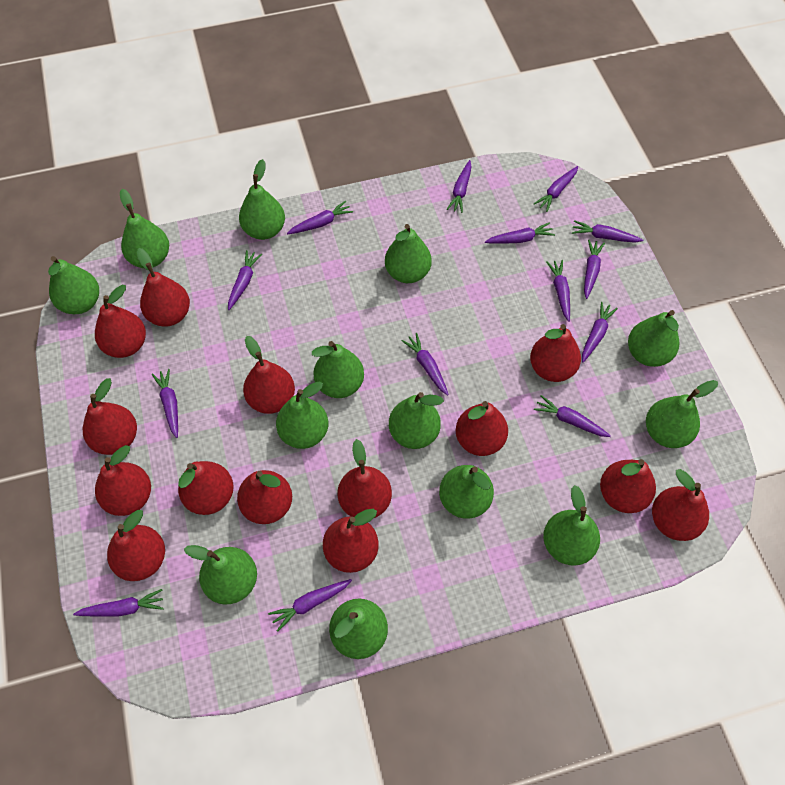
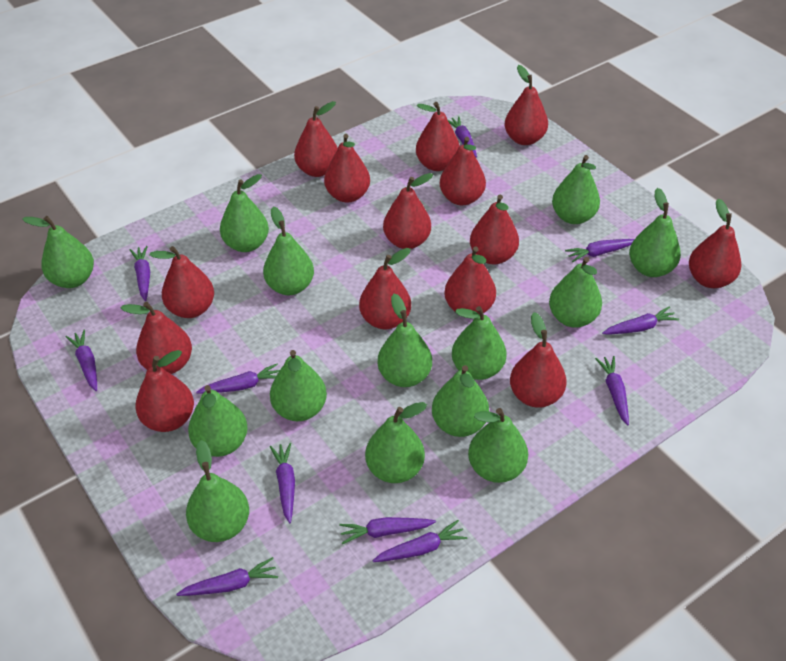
green pear: [48,256,99,314] [120,189,169,268] [184,545,257,605] [239,159,285,240] [276,381,328,449] [312,341,364,398] [329,599,388,659] [385,224,432,283] [389,392,444,449] [439,465,494,519] [543,485,600,565] [628,310,679,367] [646,380,718,448] = 13 -> [22,216,94,288] [186,440,249,542] [188,385,248,457] [220,174,269,252] [263,207,314,295] [270,350,327,421] [365,402,427,483] [378,294,432,387] [432,365,489,437] [452,306,506,380] [468,408,528,483] [549,257,602,328] [552,155,600,224] [629,188,681,277] = 14
purple carrot: [73,589,164,617] [152,369,178,438] [228,250,262,310] [268,579,352,632] [287,201,353,234] [401,333,449,396] [447,160,472,213] [485,222,555,244] [534,166,578,212] [534,395,611,437] [546,260,570,322] [572,220,643,243] [582,302,618,362] [584,239,605,299] = 14 -> [66,330,97,391] [129,246,150,301] [176,557,278,596] [196,363,280,394] [270,443,295,523] [339,517,436,544] [372,520,468,562] [448,116,477,158] [565,239,634,262] [595,356,629,425] [602,306,679,334] = 11

